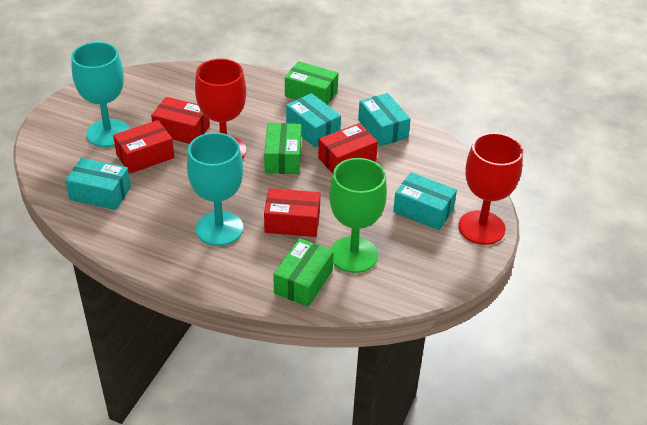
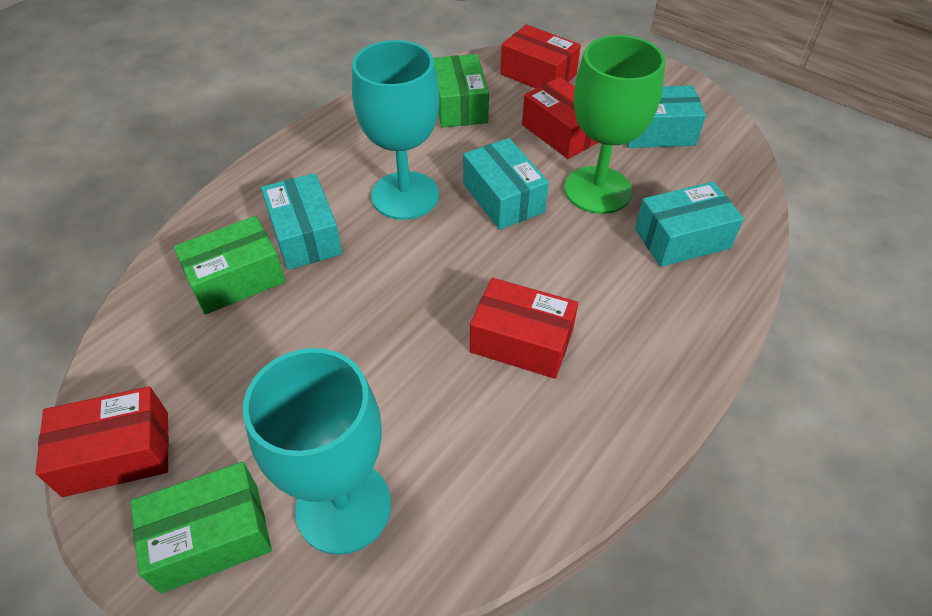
red goblet: [195,59,246,158] [458,133,523,245] = 2 -> none = 0

